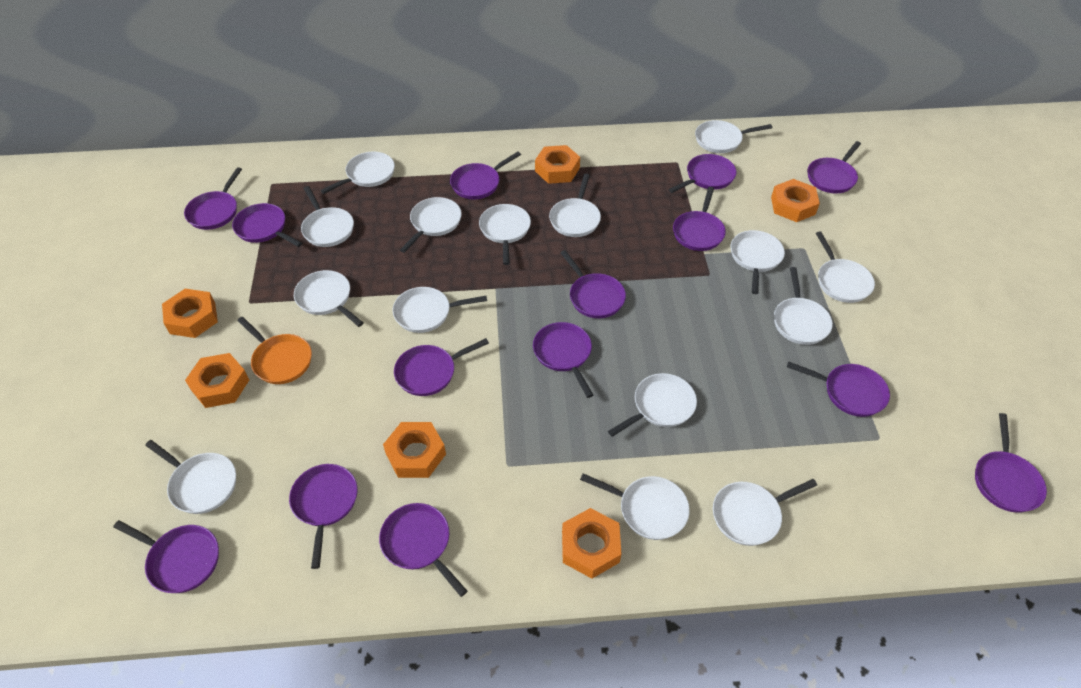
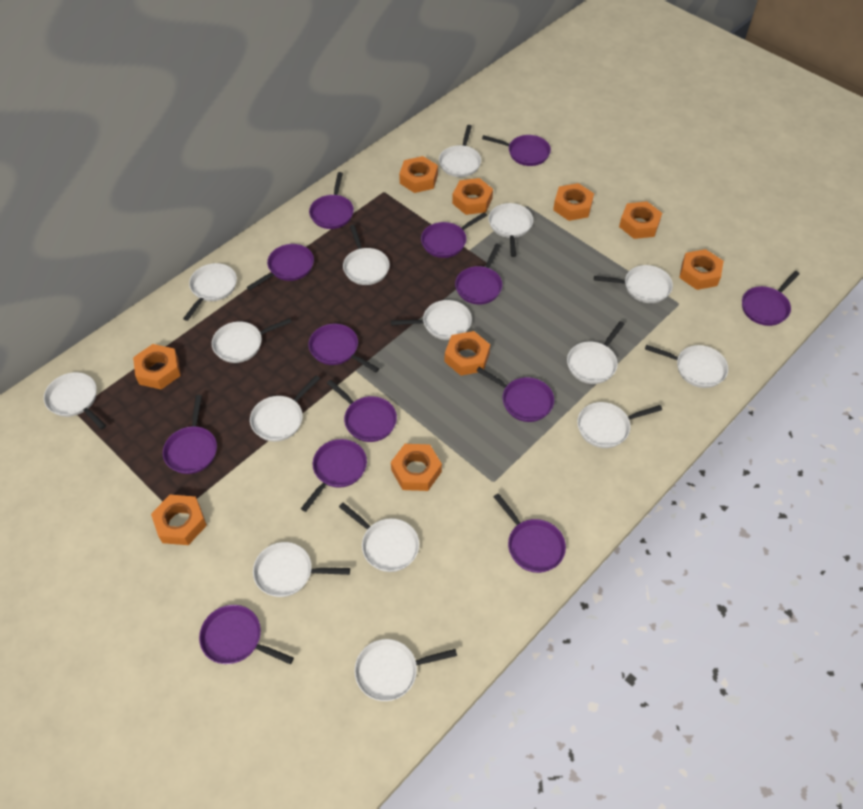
orange nut: [162,289,218,338] [185,353,249,408] [383,422,446,478] [535,145,580,184] [562,508,621,579] [771,179,820,222] = 6 -> [133,344,181,390] [151,495,207,545] [391,444,442,491] [399,156,438,193] [445,331,490,376] [452,178,493,215] [553,183,594,221] [619,201,662,239] [679,249,724,290] = 9
orange pan: [237,317,312,384] = 1 -> none = 0
purple pan: [113,520,219,593] [184,167,242,230] [232,203,302,247] [289,464,358,569] [379,503,467,597] [394,338,489,396] [450,152,521,199] [533,322,593,398] [560,250,626,318] [669,154,736,193] [673,187,726,251] [787,362,890,417] [808,141,861,193] [975,413,1047,513] = 14 -> [163,395,217,474] [199,605,294,664] [247,244,314,290] [301,439,367,512] [308,324,379,372] [309,172,354,229] [327,380,397,442] [421,212,487,258] [455,244,503,304] [476,367,554,422] [482,135,551,166] [494,493,566,573] [742,271,800,326] = 13

